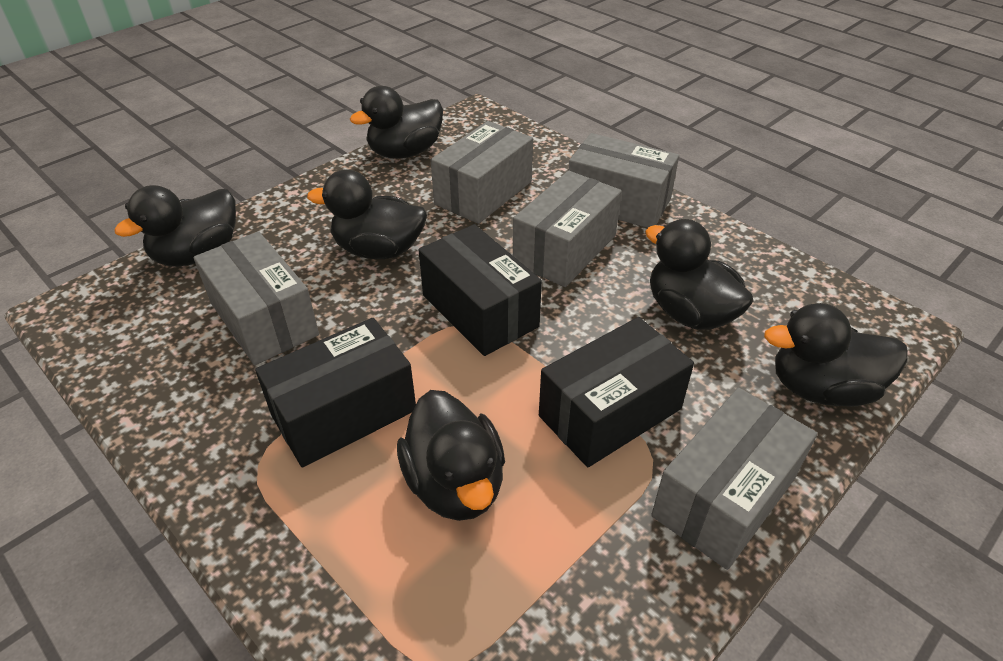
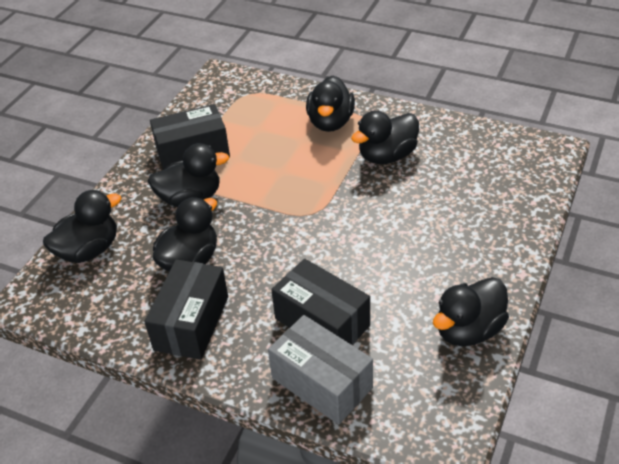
grey box: [194,231,319,365] [431,121,533,224] [513,171,622,287] [568,133,679,228] [651,388,817,570] = 5 -> [268,315,373,425] = 1

